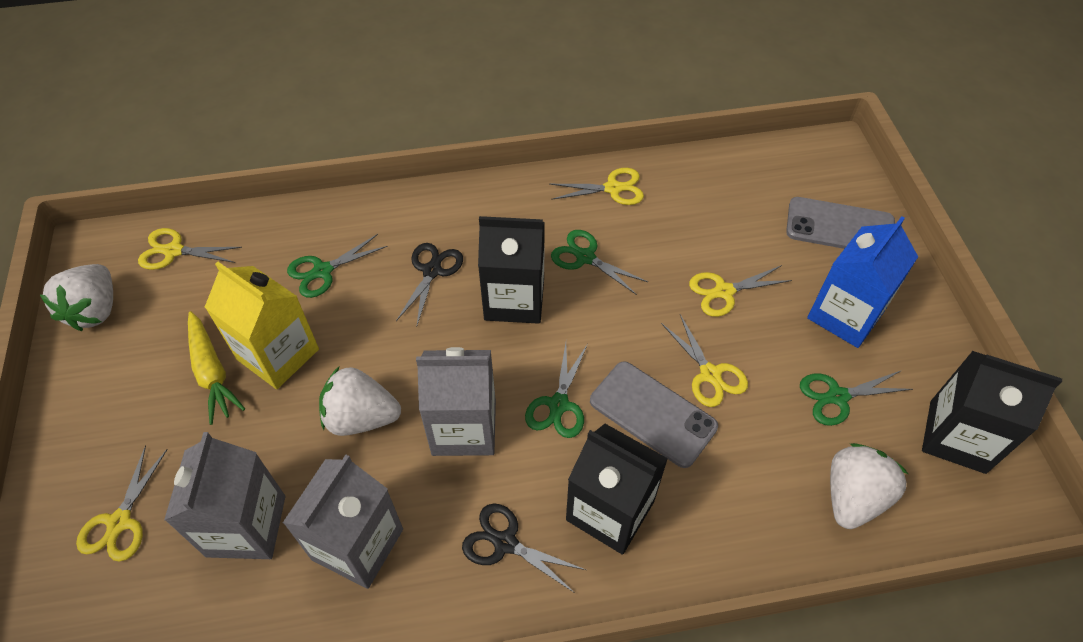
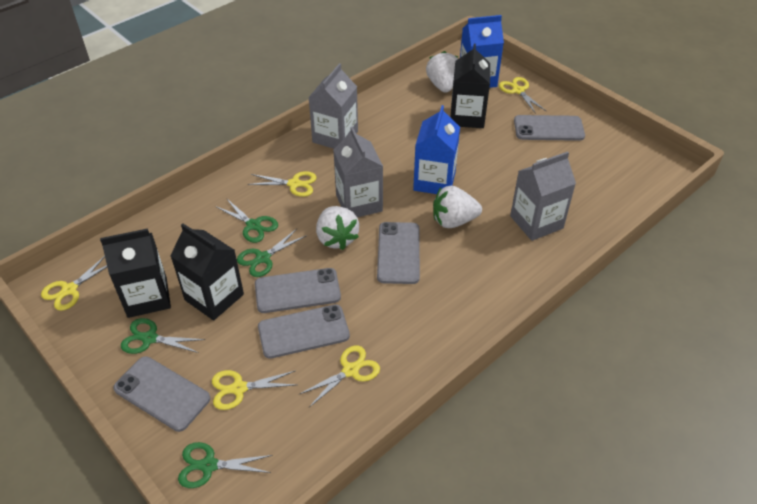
black scissors: [396,243,463,325] [462,504,586,593] = 2 -> none = 0
blue carton: [807,216,918,348] = 1 -> [413,105,460,194] [460,15,504,88] = 2
grey phone: [590,361,718,468] [786,197,895,249] = 2 -> [113,356,210,432] [255,268,341,313] [258,305,350,359] [377,222,420,284] [514,115,585,141] = 5
yellow carrot: [188,311,245,425] = 1 -> none = 0
yellow carton: [205,262,319,389] = 1 -> none = 0

